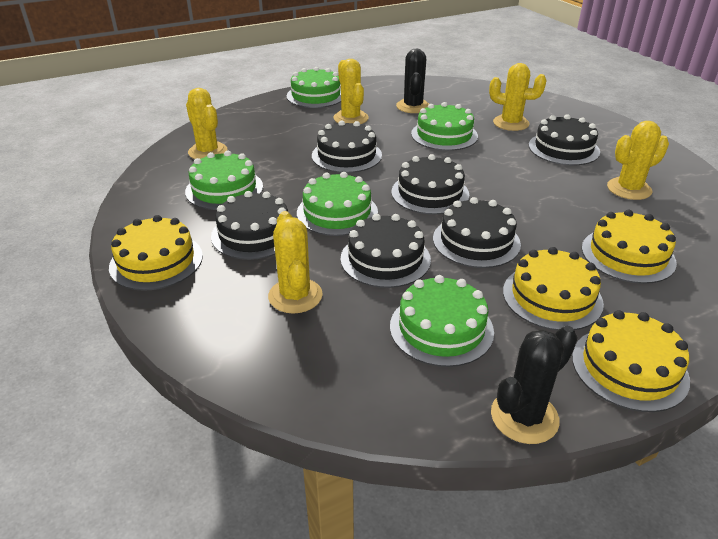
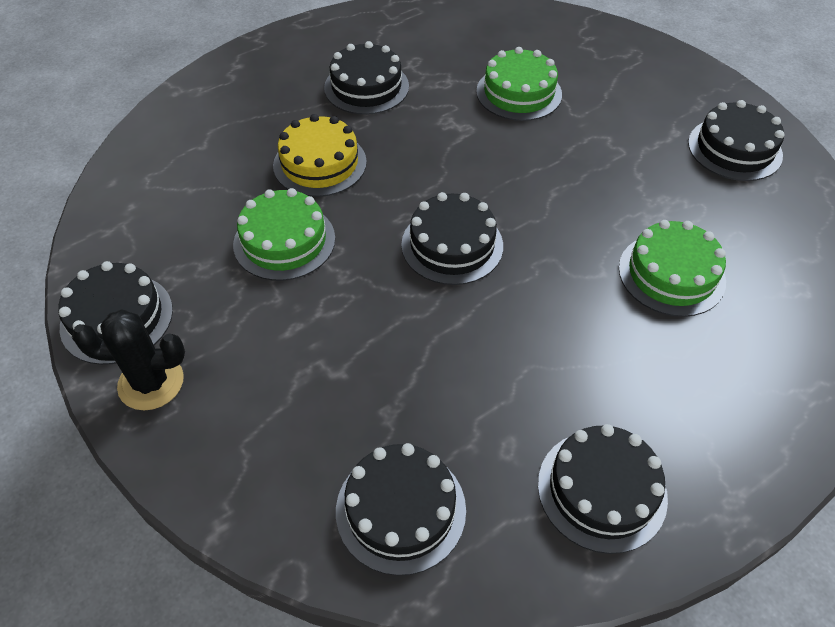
black cactus: [396,48,429,113] [491,326,578,444] = 2 -> [72,310,185,410] = 1
green cake: [185,151,263,210] [287,67,341,108] [297,172,378,236] [390,275,494,367] [411,102,478,151] = 5 -> [233,188,335,281] [476,47,562,121] [619,220,726,317] = 3
yellow cactus: [186,88,228,159] [268,211,323,313] [333,59,369,124] [489,63,547,131] [607,121,669,200] = 5 -> none = 0
yellow cake: [109,215,203,291] [503,247,604,330] [572,310,690,412] [582,210,677,284] = 4 -> [273,114,367,197] = 1

